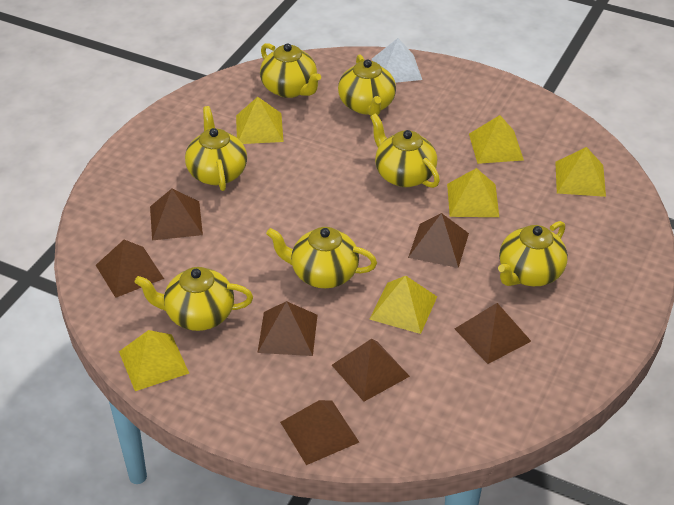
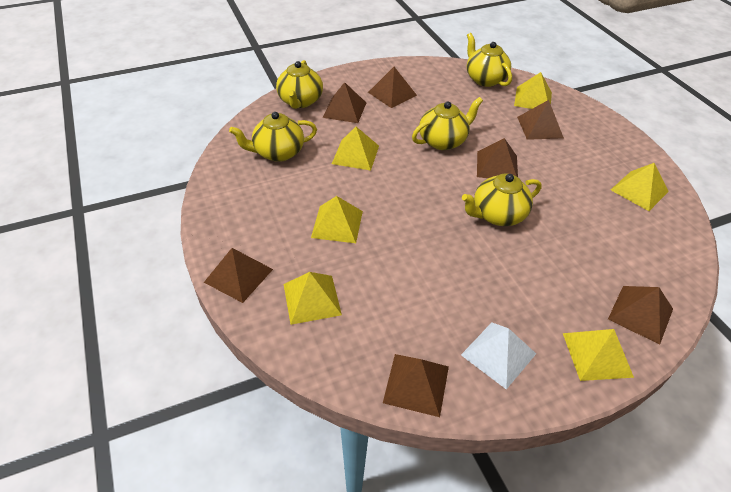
yellow teapot: [135,267,253,331] [185,106,247,191] [260,43,321,98] [266,227,377,288] [338,54,396,116] [370,113,440,188] [498,221,568,286] = 7 -> [229,112,317,162] [276,60,323,109] [412,97,483,150] [462,173,542,226] [467,33,512,87] = 5

